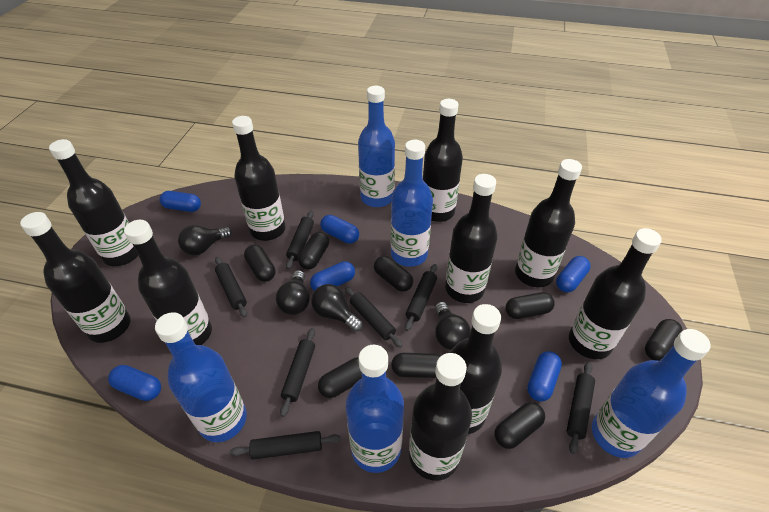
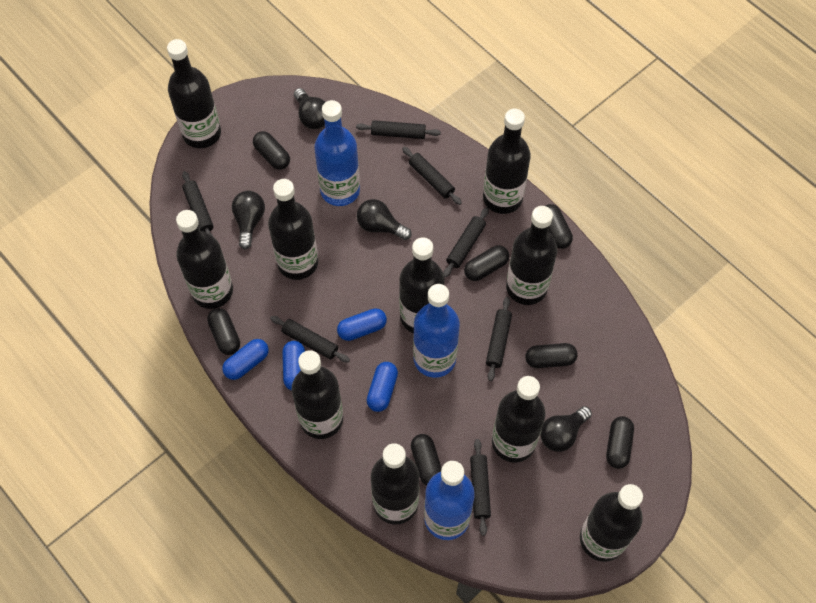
black capsule: [244,245,275,282] [298,232,329,270] [318,357,362,398] [374,256,413,292] [391,353,441,378] [495,402,545,449] [505,292,555,319] [645,319,683,361] = 8 -> [207,308,240,355] [253,131,290,170] [411,434,442,485] [464,245,509,281] [525,343,578,368] [545,204,573,249] [606,416,634,469] = 7
blue bottle: [155,312,247,442] [346,345,404,473] [358,86,395,207] [391,140,433,267] [592,329,711,458] = 5 -> [314,100,360,206] [413,284,460,378] [424,461,475,540] = 3
blue capsule: [108,365,161,401] [160,191,201,212] [310,261,355,291] [320,215,359,244] [527,351,562,402] [556,256,591,292] = 6 -> [222,339,269,380] [282,341,305,390] [337,308,387,341] [367,362,398,412] = 4

